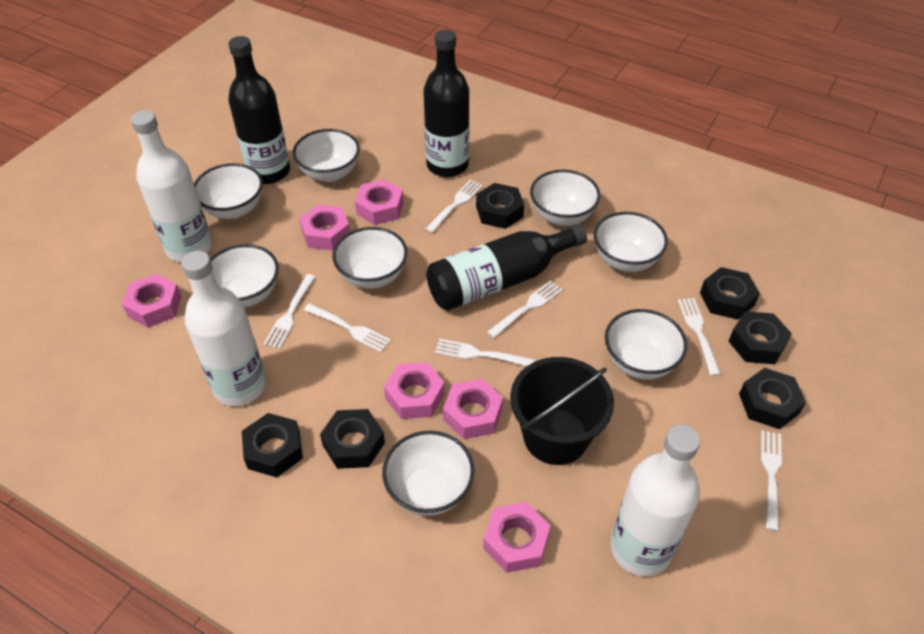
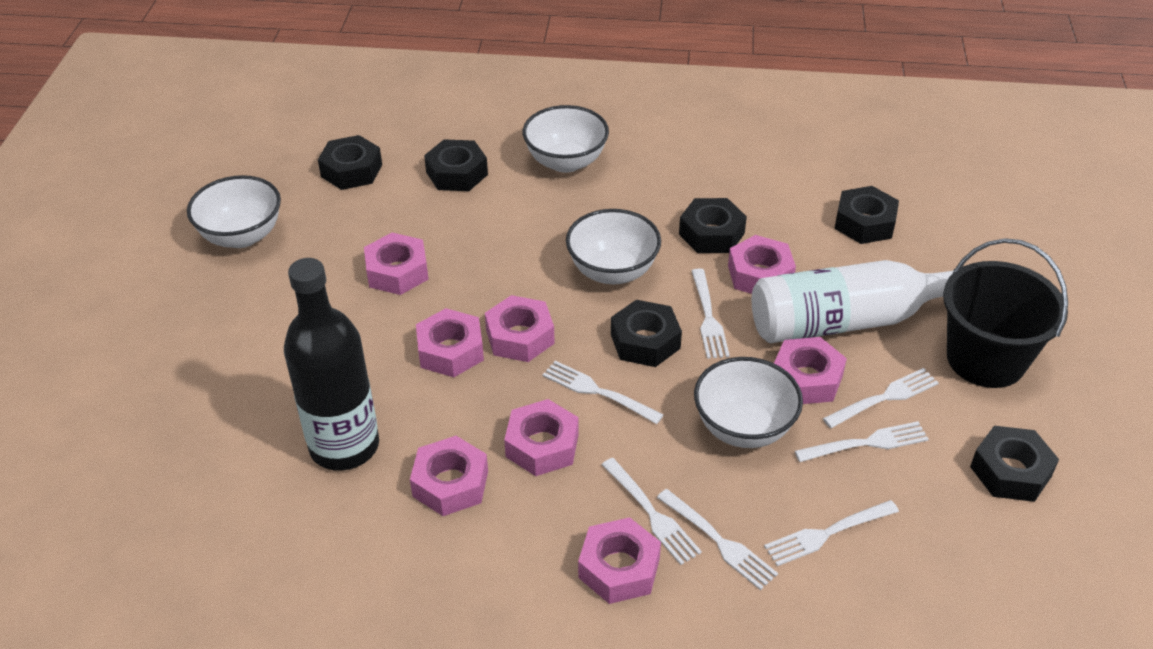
black bottle: [228,36,290,184] [423,30,469,177] [426,224,587,311] = 3 -> [284,258,379,471] = 1
pink nut: [122,274,181,328] [299,204,350,251] [355,179,404,225] [384,362,445,419] [443,379,503,439] [483,502,551,573] = 6 -> [364,233,429,295] [410,436,488,516] [416,308,484,377] [485,295,555,362] [504,399,579,476] [578,517,661,604] [728,235,796,294] [774,337,847,404] = 8
white bottle: [131,110,212,262] [181,251,266,406] [611,425,700,576] = 3 -> [752,260,955,343] = 1
white bowl: [194,163,263,219] [210,244,279,307] [293,129,360,182] [332,227,407,289] [382,431,474,516] [530,170,600,226] [594,212,668,272] [605,309,687,380] = 8 -> [187,175,281,248] [523,105,609,173] [566,209,661,284] [694,357,803,448] = 4

